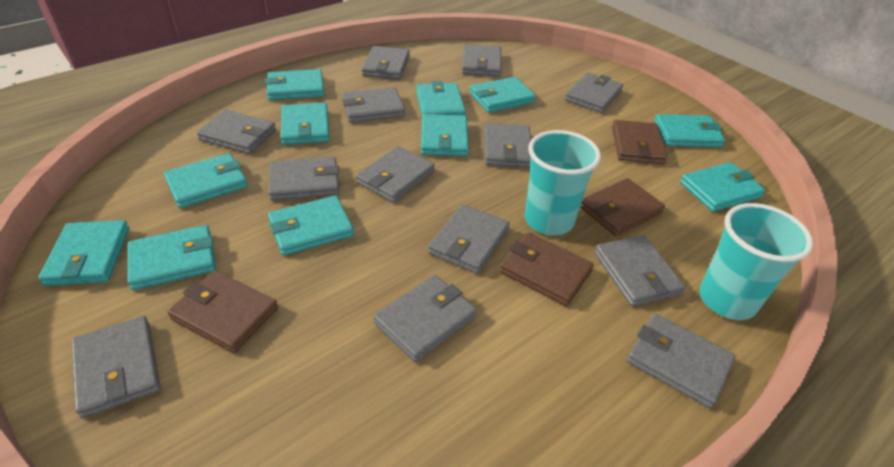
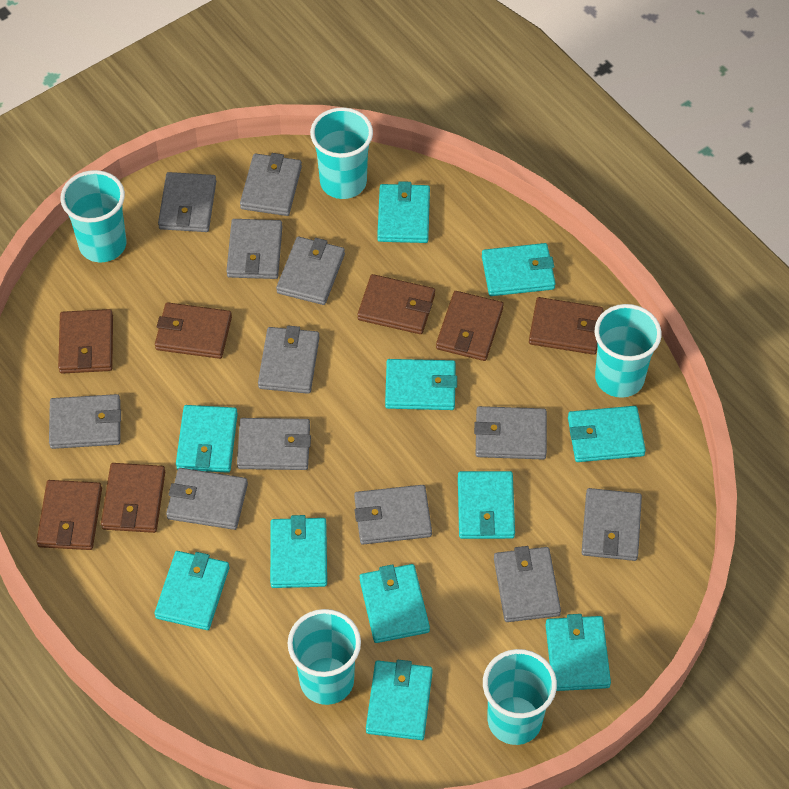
brown wallet: [168,271,278,353] [499,233,594,306] [580,178,665,236] [612,120,667,164] = 4 -> [36,480,102,550] [58,309,113,374] [101,463,165,533] [155,302,232,359] [357,274,435,334] [436,291,504,361] [529,297,603,355] = 7
grey wallet: [71,316,160,418] [197,110,276,154] [269,157,339,201] [342,87,405,123] [356,146,435,203] [362,46,410,80] [373,275,477,362] [428,204,510,274] [462,44,501,77] [484,123,531,168] [565,73,623,113] [594,235,686,307] [627,314,736,409] = 13 -> [49,394,121,449] [158,172,216,232] [166,468,248,530] [226,219,283,279] [237,418,311,470] [240,153,302,216] [258,325,319,394] [276,237,345,305] [354,485,432,545] [474,406,547,460] [494,546,561,622] [582,488,642,561] = 12
turquoise cup: [525,130,601,235] [699,203,813,320] = 2 -> [60,170,126,262] [287,609,361,705] [310,107,373,199] [483,649,557,745] [595,304,661,398] = 5

